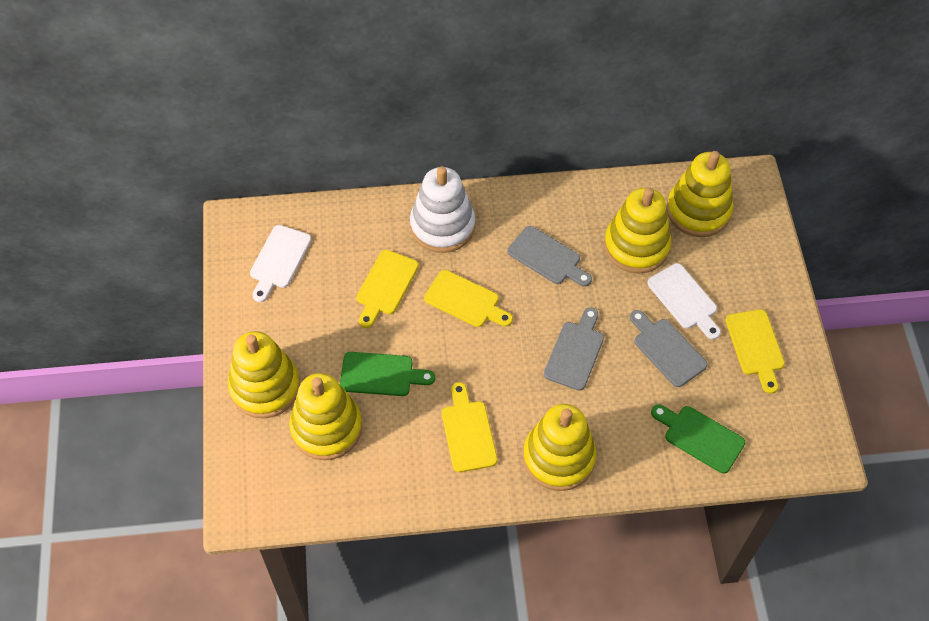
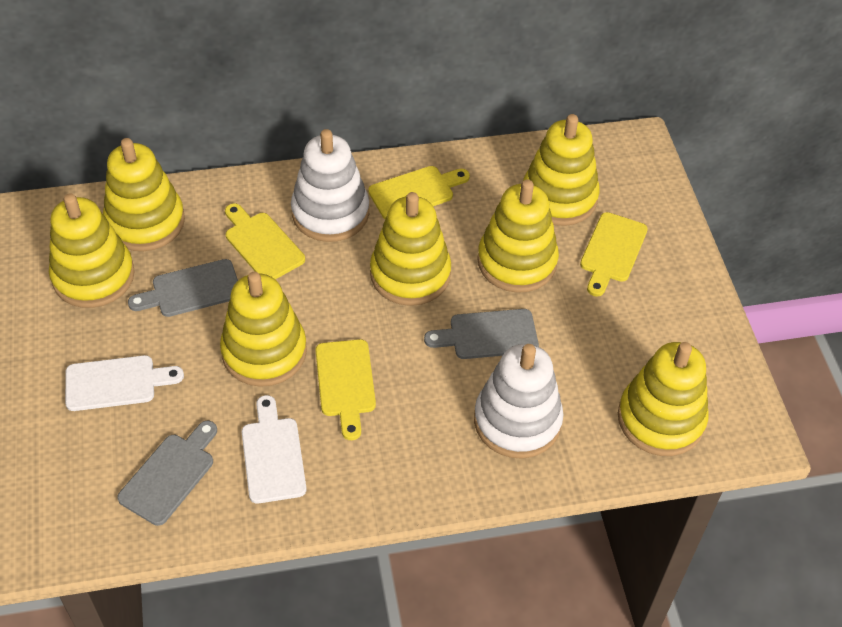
green cutting board: [340,352,435,396] [651,404,745,474] = 2 -> none = 0
white stacking toy: [410,166,475,253] = 1 -> [291,129,369,242] [474,344,563,459] = 2
yellow stacking toy: [228,331,300,418] [289,373,362,460] [523,404,597,491] [604,187,671,274] [666,151,733,237] = 5 -> [49,193,135,308] [103,138,185,251] [220,272,307,387] [370,192,451,306] [477,179,559,293] [523,114,600,226] [618,342,709,456] = 7

